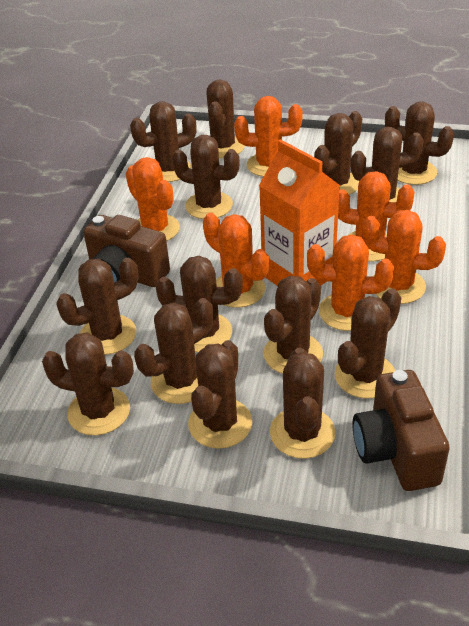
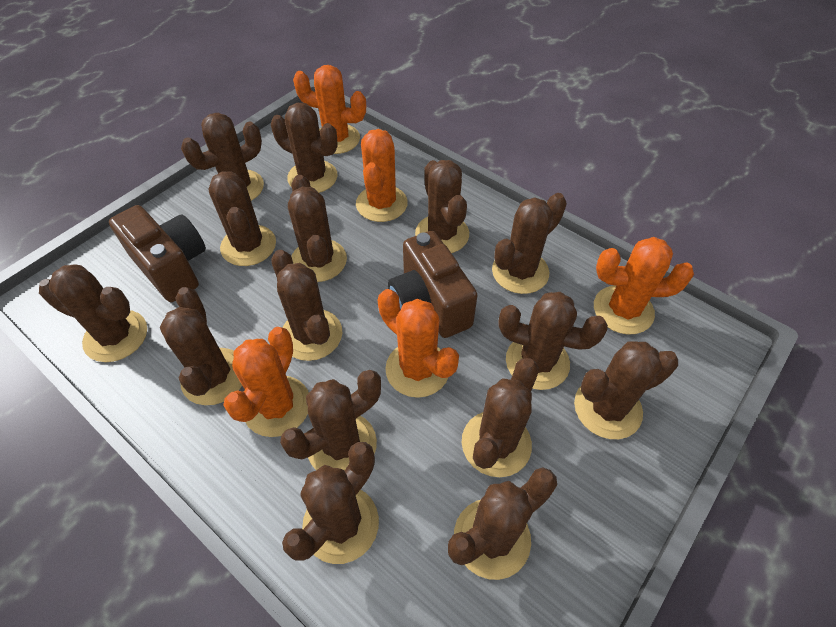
brown cactus: [42,332,134,435] [56,258,139,355] [130,101,196,182] [134,298,213,404] [156,256,243,352] [172,135,240,219] [188,340,252,449] [206,79,245,158] [264,276,323,374] [270,348,335,459] [314,111,362,195] [335,289,401,398] [350,127,424,202] [385,102,454,185] = 14 -> [39,264,147,362] [160,287,242,405] [181,113,264,201] [209,171,276,266] [271,103,338,193] [271,250,342,361] [280,370,381,470] [282,442,379,564] [288,175,347,282] [415,160,469,253] [448,467,557,580] [462,358,539,477] [492,193,567,294] [498,292,608,390] [574,341,678,439] = 15
orange cactus: [126,157,180,241] [203,213,269,308] [234,96,303,177] [307,235,394,331] [338,171,415,262] [362,210,446,304] = 6 -> [223,327,309,437] [293,65,366,154] [356,129,408,222] [377,289,459,398] [594,237,694,335] = 5
orange carton: [259,139,340,286] = 1 -> none = 0

